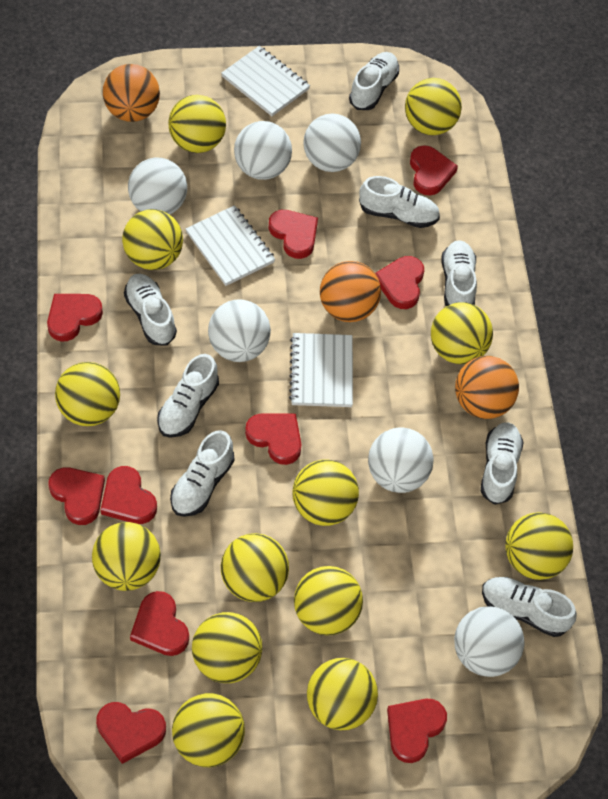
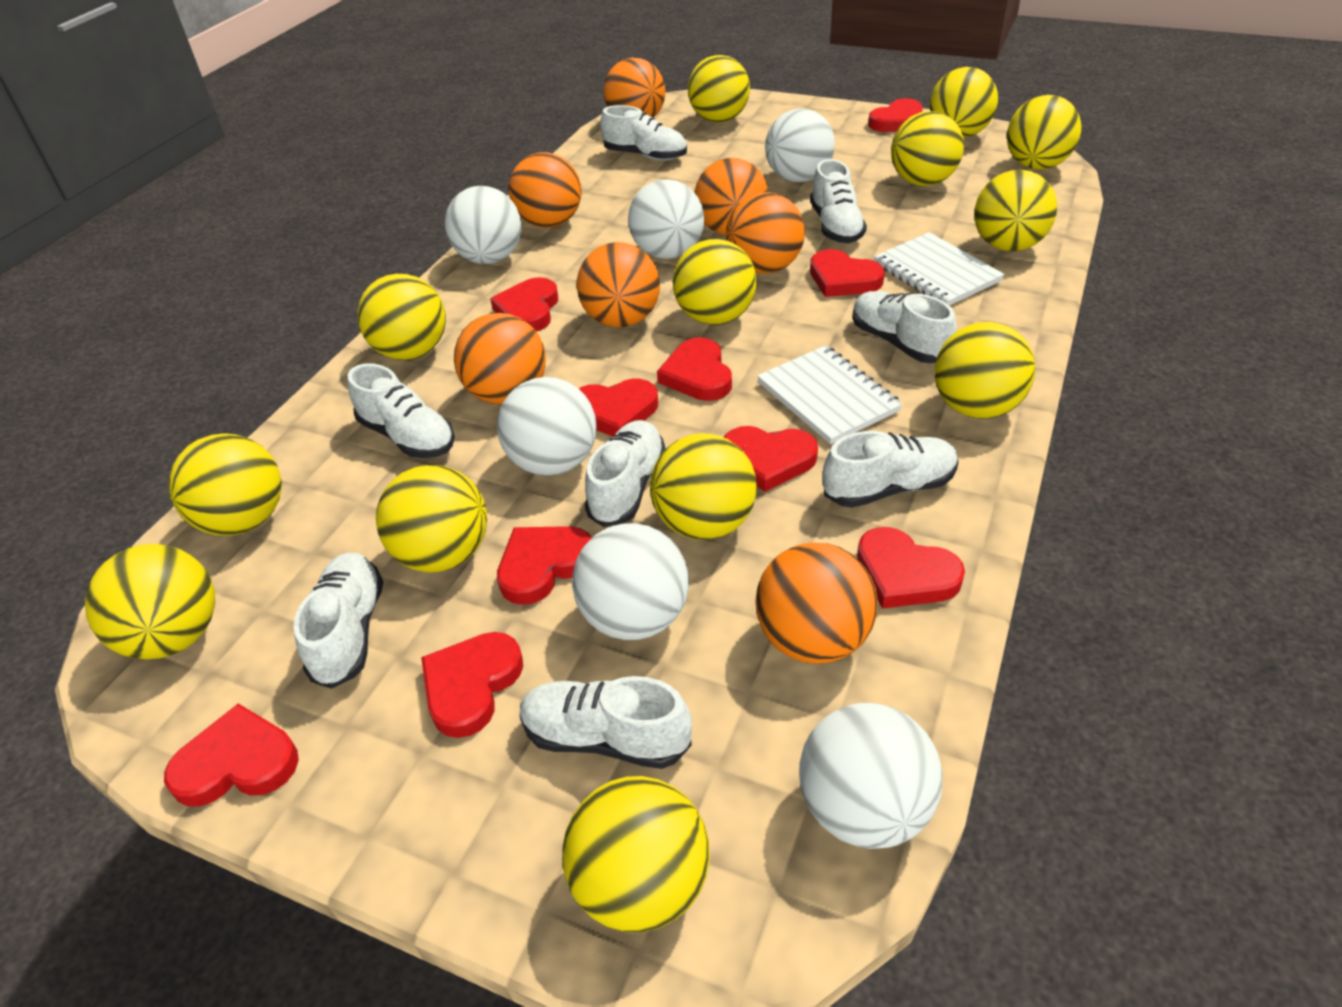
orange ball: [103,64,160,122] [320,261,381,322] [455,356,519,419] = 3 -> [454,313,546,405] [509,152,582,228] [577,242,660,328] [604,58,665,118] [695,158,768,235] [726,192,805,274] [755,542,878,664] = 7
white notebook: [186,205,275,286] [221,46,310,116] [289,333,353,407] = 3 -> [757,345,903,444] [874,232,1005,306] = 2

